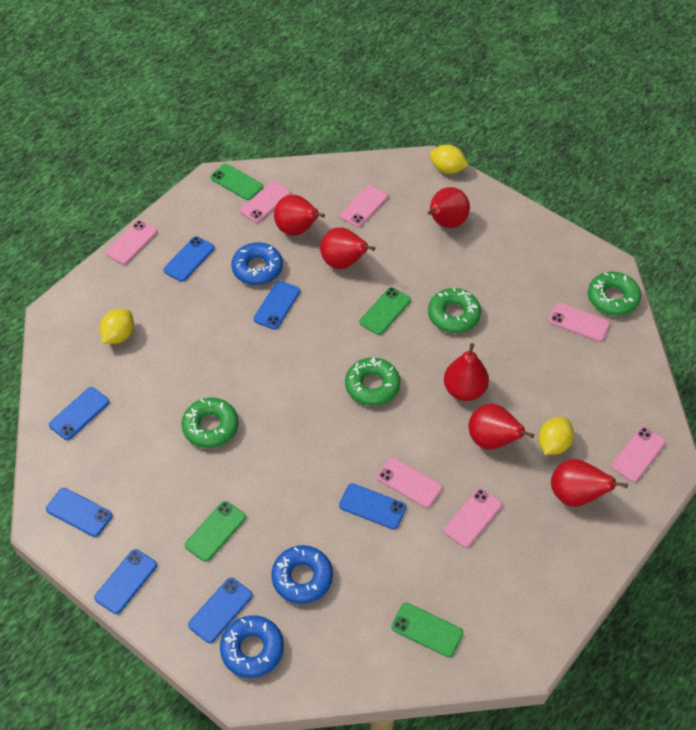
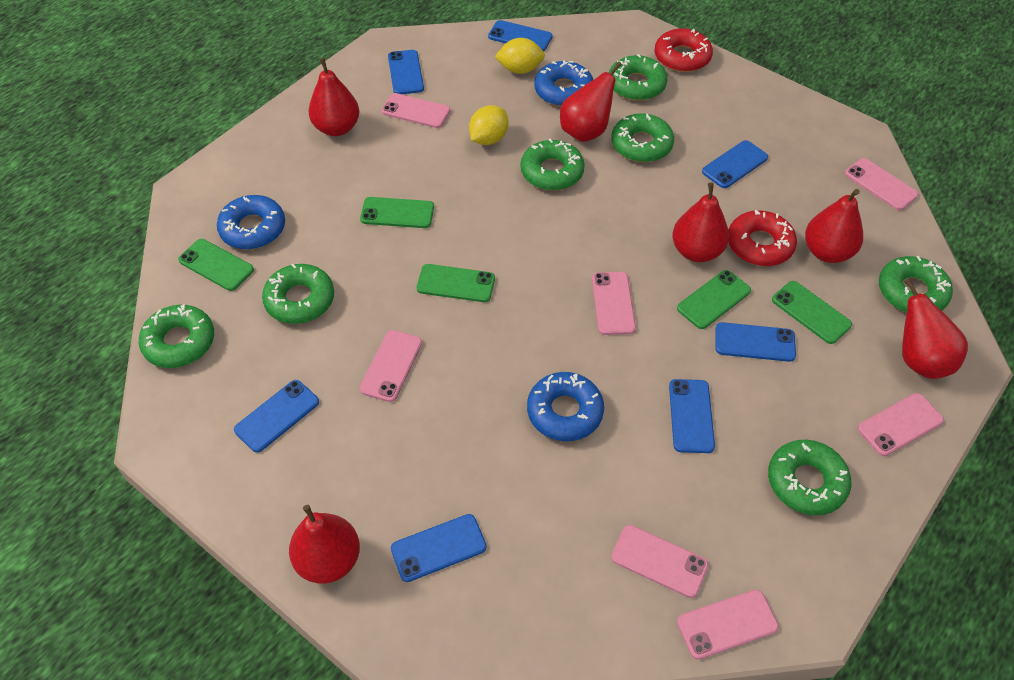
green donut: [181,398,238,448] [345,357,400,406] [428,288,481,333] [588,272,641,316] = 4 -> [139,304,214,368] [262,264,334,324] [520,139,585,190] [609,54,667,101] [611,113,674,162] [768,440,852,515] [879,256,953,313] = 7
green phone: [185,501,246,562] [211,164,263,200] [360,287,411,335] [391,603,463,657] = 4 -> [178,239,254,291] [360,197,434,228] [417,264,495,302] [677,270,751,329] [772,281,852,344] = 5
red donut: none = 0 -> [654,28,713,72] [728,210,797,266] = 2
yellow lemon: [100,309,134,344] [430,145,469,174] [538,417,574,455] = 3 -> [469,105,508,145] [495,38,545,74] = 2

